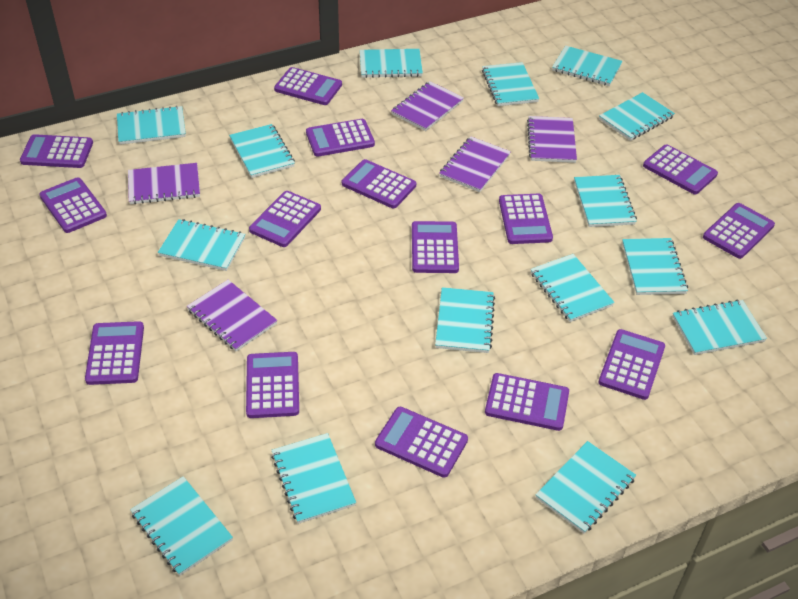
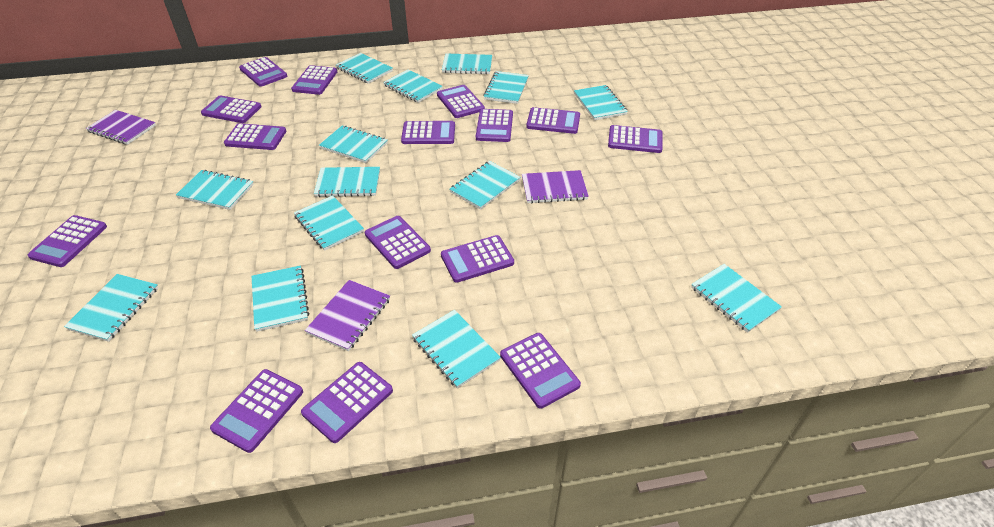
purple notebook: [128,163,200,204] [187,280,277,351] [391,81,464,131] [439,137,511,192] [527,116,577,163] = 5 -> [86,110,156,145] [305,280,390,351] [522,170,589,203] = 3
turquoise notebook: [117,106,186,145] [130,476,233,576] [158,219,245,271] [229,124,295,178] [271,433,356,524] [360,49,423,78] [435,287,495,353] [482,62,539,106] [530,254,615,322] [535,441,636,533] [552,46,623,86] [574,175,637,227] [599,92,675,141] [622,238,688,295] [672,300,767,355] = 15 -> [64,274,158,342] [176,170,254,210] [251,265,309,332] [294,195,364,251] [314,167,380,197] [319,126,388,163] [336,53,393,84] [383,69,443,103] [412,310,501,389] [442,53,492,74] [450,161,520,210] [483,71,529,104] [574,85,628,120] [691,264,782,333] = 14

